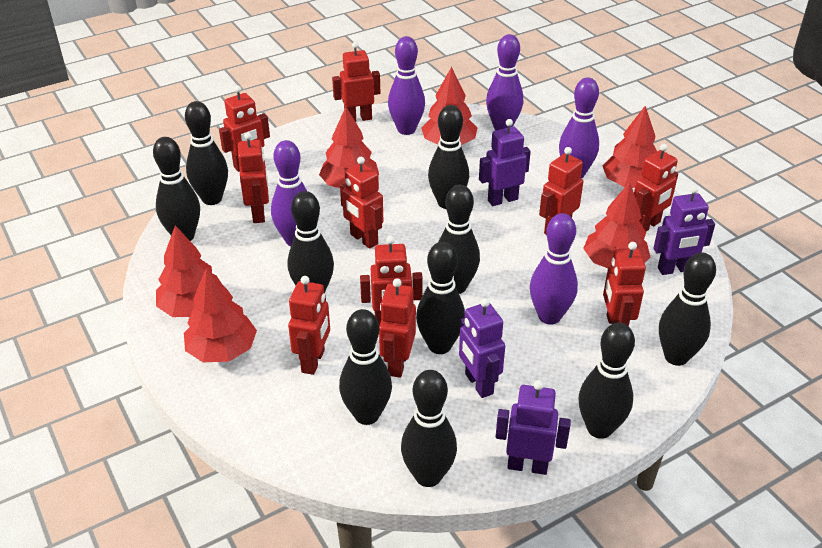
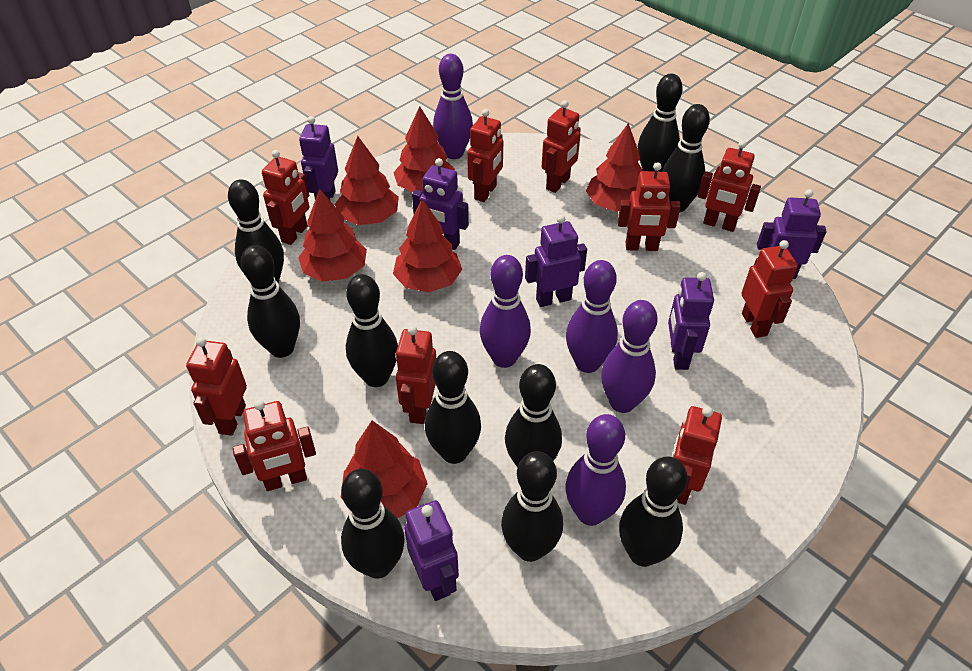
purple robot: [459,298,505,398] [479,119,531,206] [496,380,571,475] [653,186,715,275] = 4 -> [299,116,338,200] [404,500,459,601] [412,158,469,250] [525,215,587,307] [668,272,714,370] [757,189,827,279] = 6

